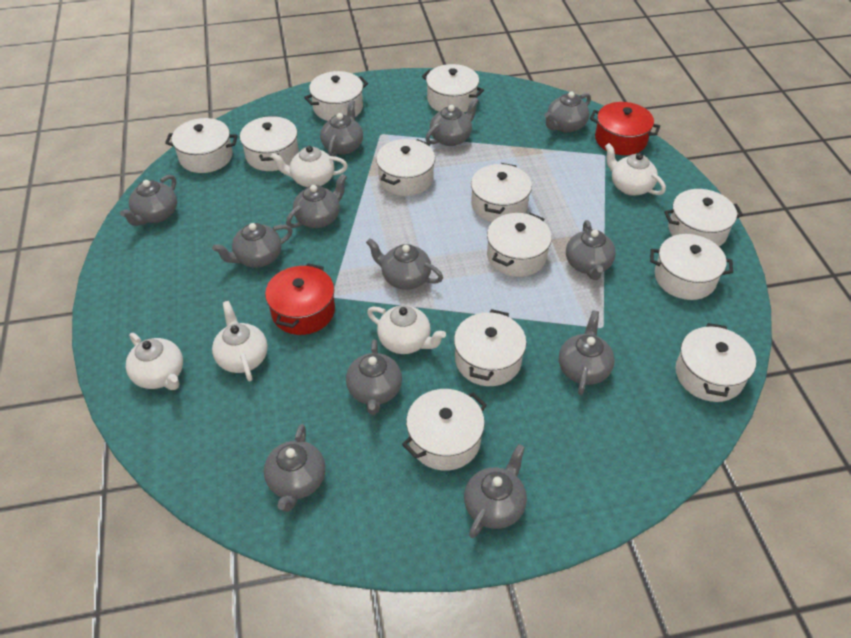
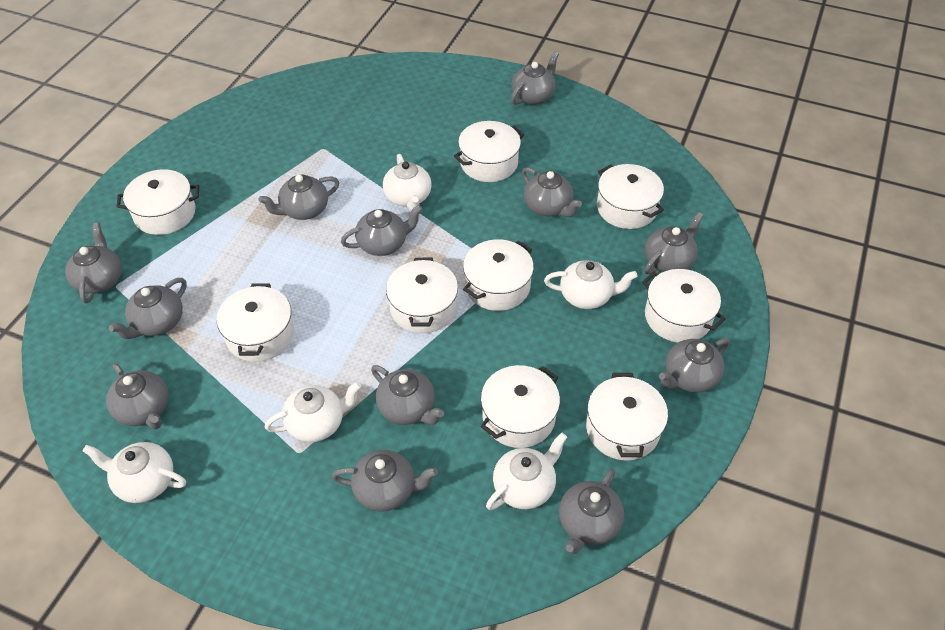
red pot: [265,263,335,335] [590,102,660,155] = 2 -> none = 0
white pot: [165,118,238,173] [240,116,299,171] [304,71,368,121] [376,139,435,196] [402,389,487,471] [422,64,484,112] [454,309,527,386] [471,163,532,222] [487,213,552,277] [650,234,733,300] [664,189,743,246] [675,323,756,402] = 12 -> [117,169,199,235] [217,283,294,362] [386,258,458,333] [454,121,524,182] [463,239,534,311] [480,365,560,448] [586,373,668,461] [597,164,664,229] [642,269,726,343] = 9

